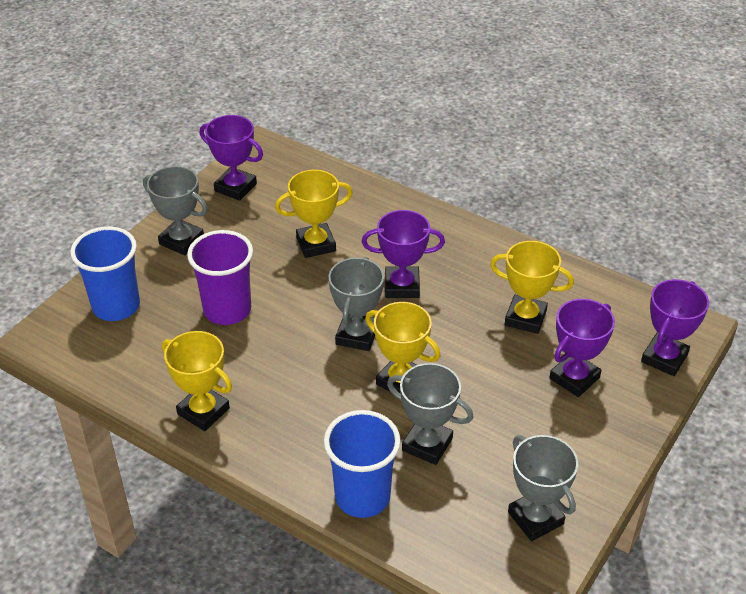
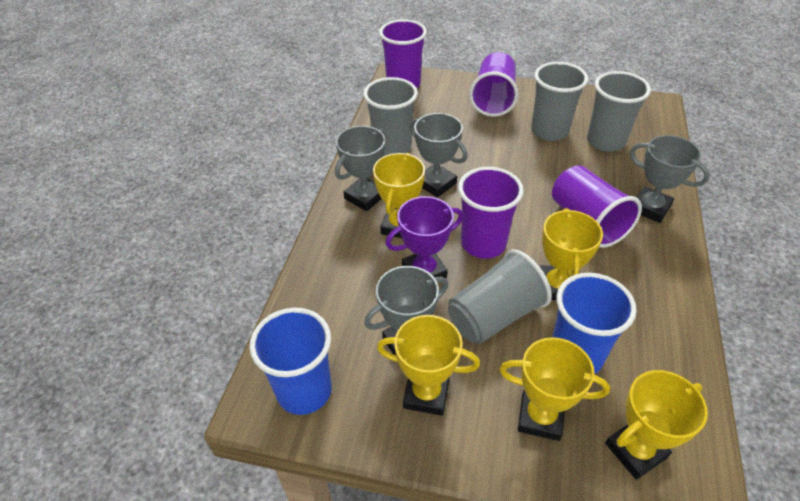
grey cup: none = 0 -> [364,77,418,156] [448,249,552,344] [531,62,588,141] [587,71,651,152] = 4
purple cup: [187,230,253,325] = 1 -> [379,19,427,88] [458,167,524,258] [469,52,518,117] [552,165,642,248] = 4
purple trophy: [200,115,263,201] [362,210,445,298] [549,299,615,397] [641,279,709,376] = 4 -> [385,196,463,278] = 1
yellow trophy: [162,331,232,431] [275,170,353,258] [365,302,440,393] [490,241,574,334] = 4 -> [373,153,425,238] [377,315,480,416] [499,337,610,441] [539,208,603,300] [605,370,708,480] = 5

